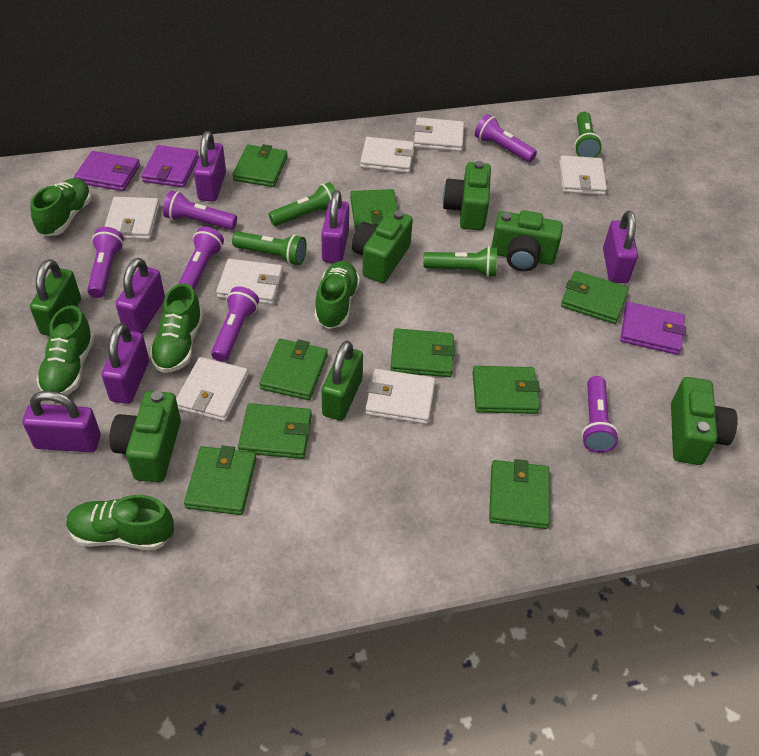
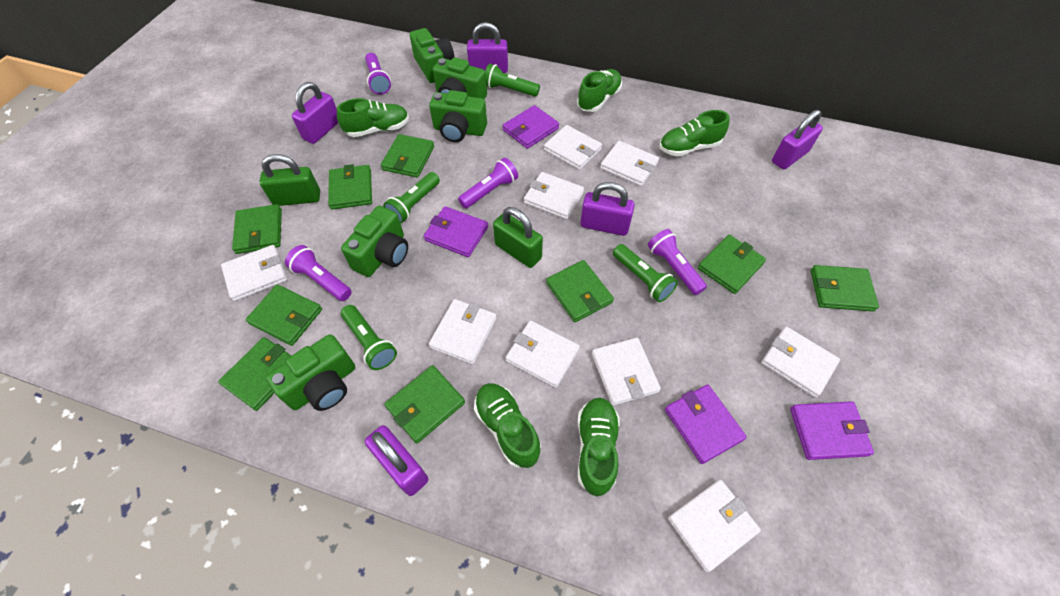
purple flashlight: [87,227,124,298] [163,190,237,230] [178,227,224,290] [211,287,259,362] [475,114,537,162] [582,376,619,453] = 6 -> [285,245,352,301] [365,53,391,95] [458,158,518,209] [648,229,707,295] = 4
purple padlock: [23,391,101,452] [102,323,149,404] [116,258,165,334] [194,131,226,202] [321,190,349,263] [603,211,638,283] = 6 -> [292,82,338,144] [365,425,428,496] [467,22,508,73] [580,182,635,236] [772,110,823,169] = 5
purple wallet: [74,151,140,191] [141,145,199,187] [620,302,686,355] = 3 -> [424,206,488,257] [503,105,559,149] [665,385,747,464] [790,401,874,460] = 4
white wallet: [104,197,160,240] [176,357,248,421] [216,259,283,305] [360,137,414,173] [365,369,435,424] [414,117,464,152] [559,155,607,195] = 7 -> [221,245,287,302] [429,299,497,364] [505,320,580,388] [524,172,584,220] [544,125,602,170] [592,338,661,406] [600,141,659,186] [668,480,761,572] [761,326,840,398] = 9

